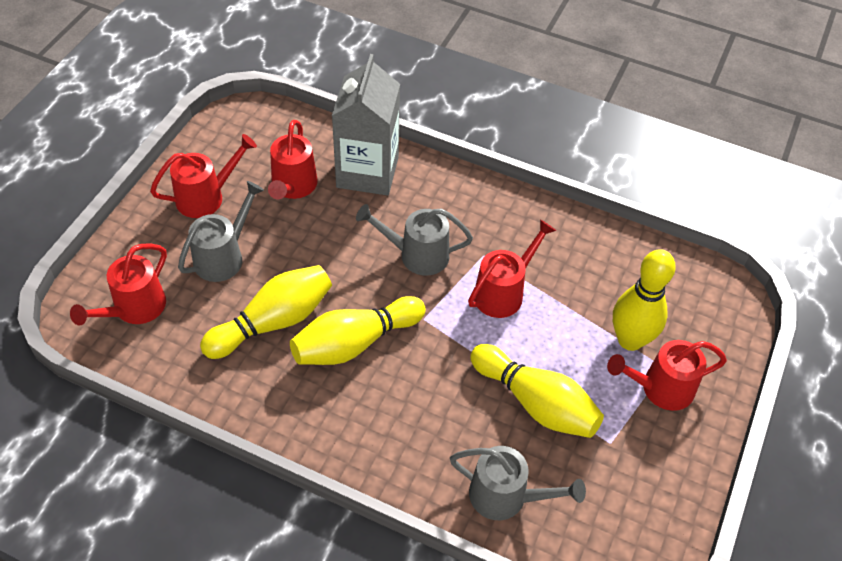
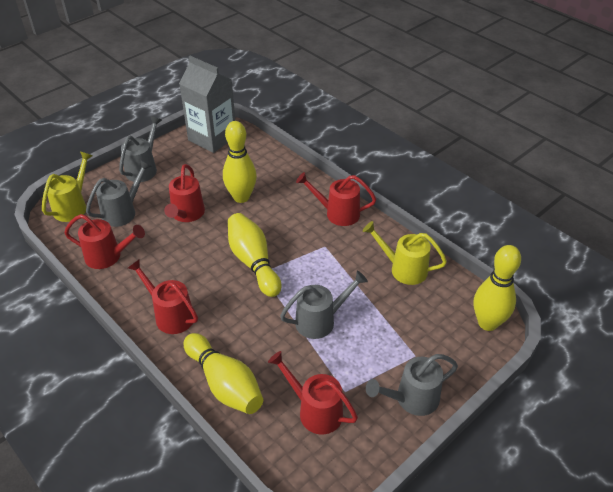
grey watering can: [178,181,264,282] [356,204,473,276] [450,446,586,520] = 3 -> [86,160,152,227] [119,116,162,182] [280,271,368,339] [366,354,458,416] = 4
yellow watering can: none = 0 -> [42,152,92,222] [363,221,447,285] = 2

